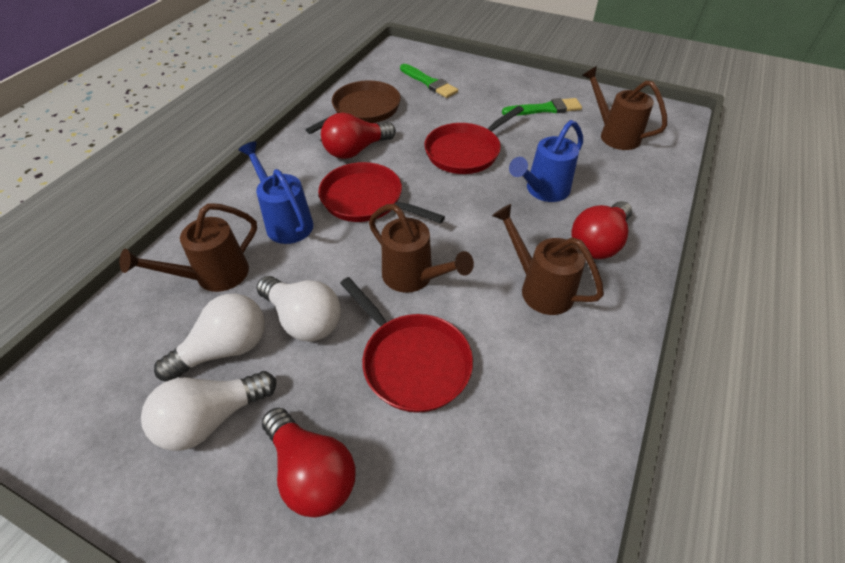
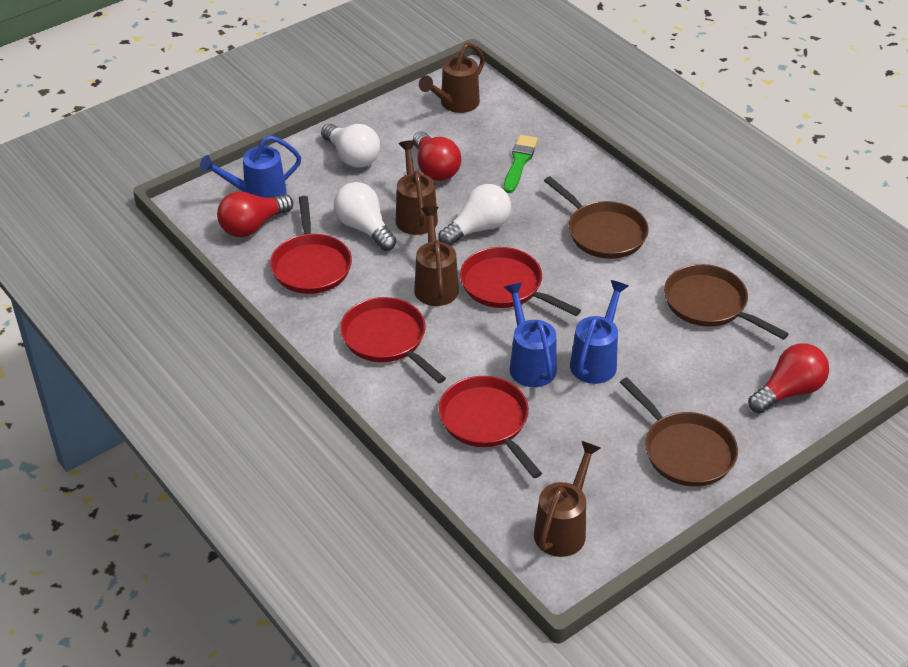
blue watering can: [239,141,314,244] [509,120,583,202] = 2 -> [200,135,301,198] [504,282,557,387] [570,280,629,384] = 3
brown pan: [306,80,401,134] = 1 -> [544,176,649,259] [620,377,738,487] [664,264,789,340] = 3
green brush: [400,64,458,98] [502,98,582,116] = 2 -> [503,135,538,193] = 1
red pan: [318,162,445,224] [340,277,473,413] [424,106,524,174] = 3 -> [270,196,352,294] [340,297,446,383] [439,376,542,478] [460,247,581,316] = 4

